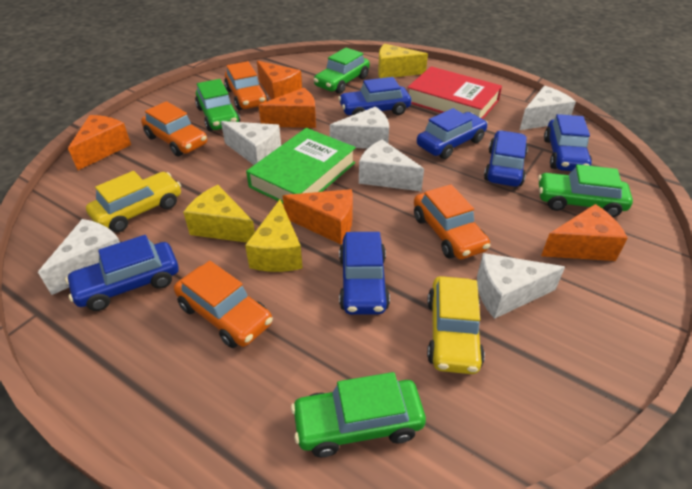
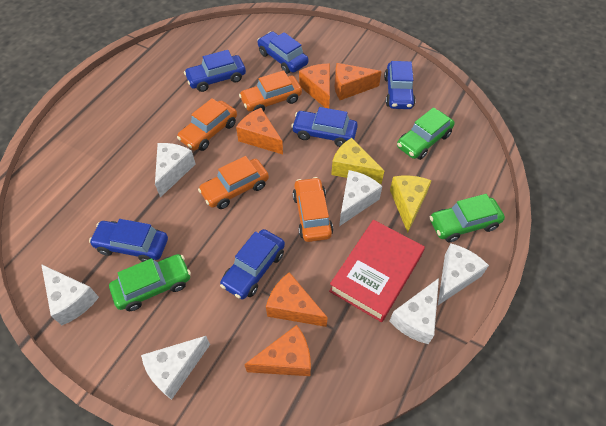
green book: [246,128,356,203] = 1 -> none = 0
green car: [195,79,240,131] [291,372,426,457] [314,48,370,94] [538,164,633,217] = 4 -> [109,254,191,311] [397,107,455,160] [430,194,505,242] = 3
yellow car: [86,171,181,232] [427,276,485,374] = 2 -> none = 0
yellow cheese: [183,185,255,243] [245,200,303,272] [378,44,428,78] = 3 -> [331,138,384,184] [390,175,432,233] = 2

